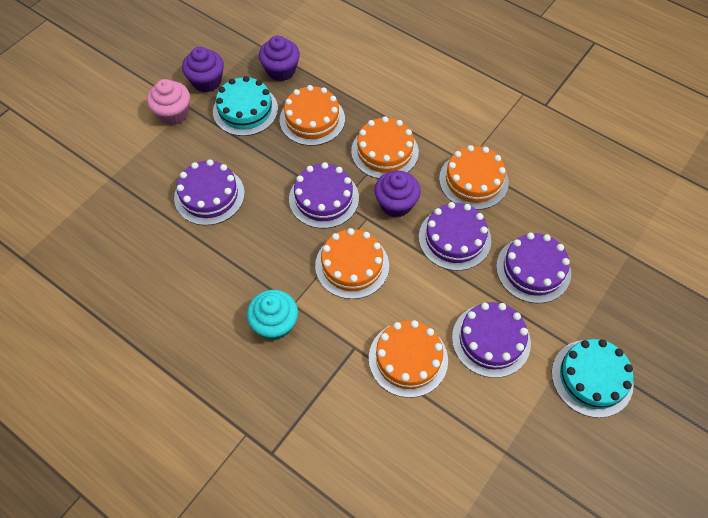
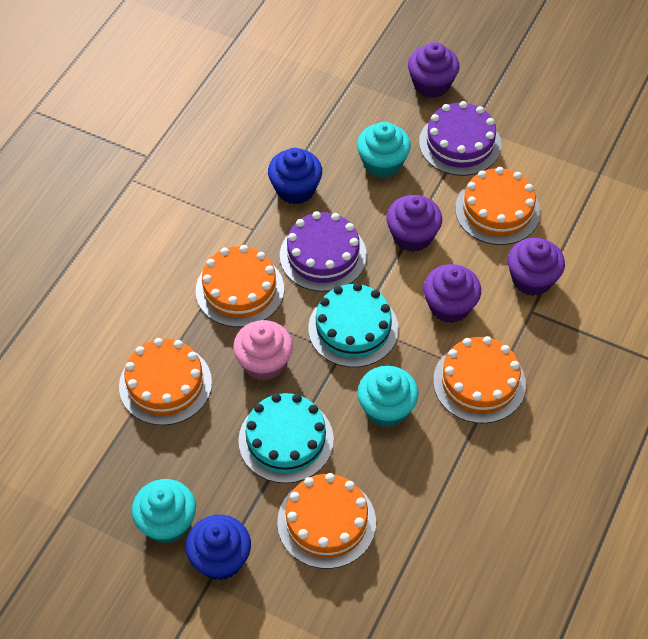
blue cupcake: none = 0 -> [186,515,251,580] [268,148,322,204] = 2
purple cake: [174,159,245,225] [289,162,359,229] [419,202,491,271] [452,302,531,378] [496,233,571,303] = 5 -> [280,211,367,292] [419,101,502,176] = 2
purple cupcake: [182,47,224,92] [259,36,300,81] [374,171,421,218] = 3 -> [386,195,442,252] [408,42,459,98] [423,264,481,323] [508,238,565,296] = 4
turquoise cupcake: [247,290,298,340] = 1 -> [132,479,196,544] [357,122,411,178] [357,366,419,427] = 3

